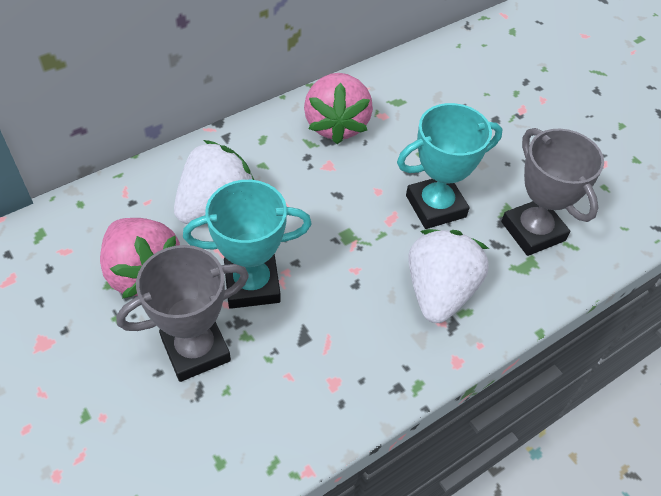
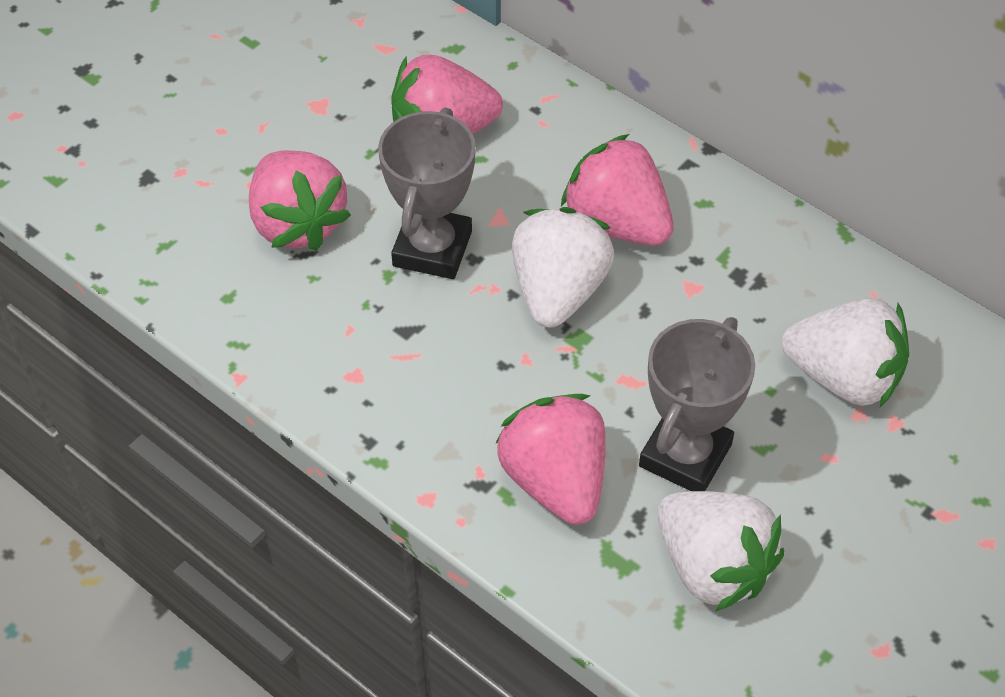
pink strawberry: [100,218,180,299] [304,73,373,144] = 2 -> [249,150,351,251] [391,55,503,134] [495,394,606,525] [561,134,674,246] = 4
turquoise trophy: [183,180,312,309] [397,103,503,229] = 2 -> none = 0
white strawberry: [174,140,254,224] [409,229,489,323] = 2 -> [512,207,614,328] [657,491,784,612] [782,298,909,407] = 3

